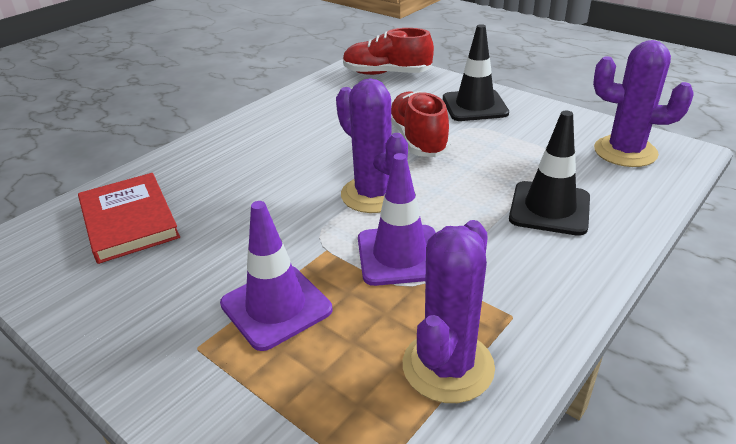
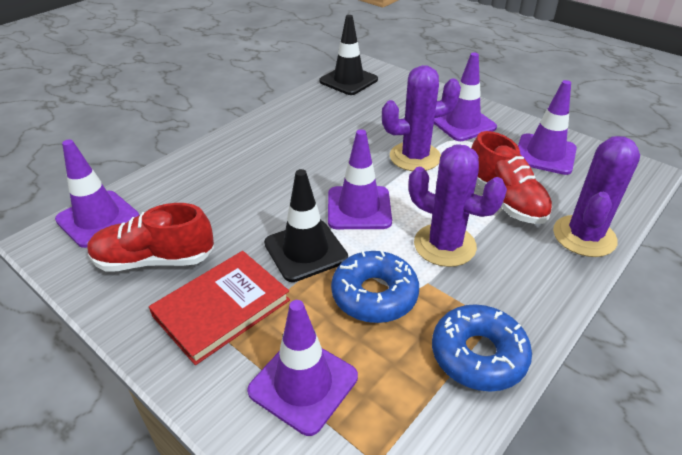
blue donut: none = 0 -> [331,251,419,323] [432,304,532,392] = 2
purple traffic cone: [220,201,332,351] [358,153,436,286] = 2 -> [55,139,139,248] [247,300,358,436] [328,129,392,229] [434,53,497,141] [518,80,577,175] = 5

